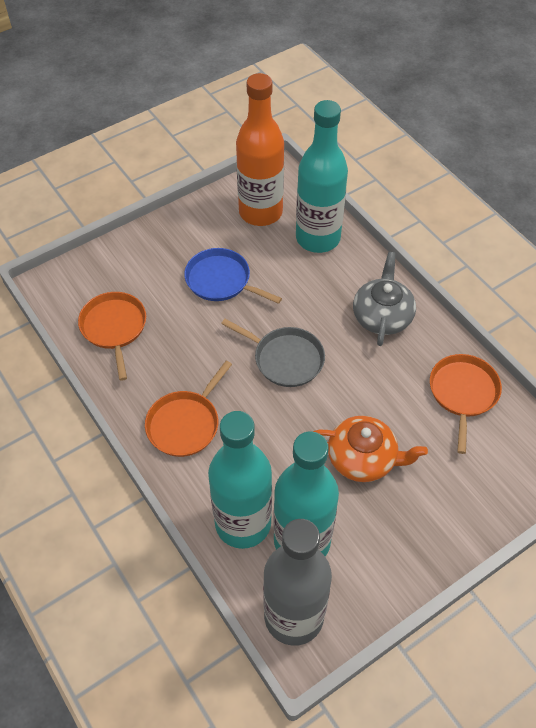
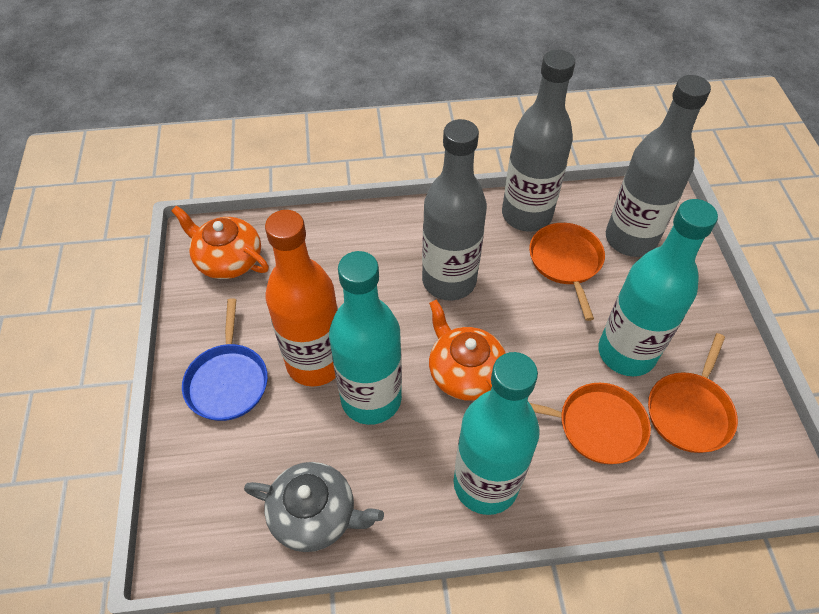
grey bottle: [263,519,332,646] = 1 -> [422,119,487,301] [502,50,575,232] [606,75,711,257] = 3
grey pan: [221,319,325,387] = 1 -> none = 0
orange teapot: [313,416,428,482] = 1 -> [172,206,269,279] [429,299,506,400] = 2

